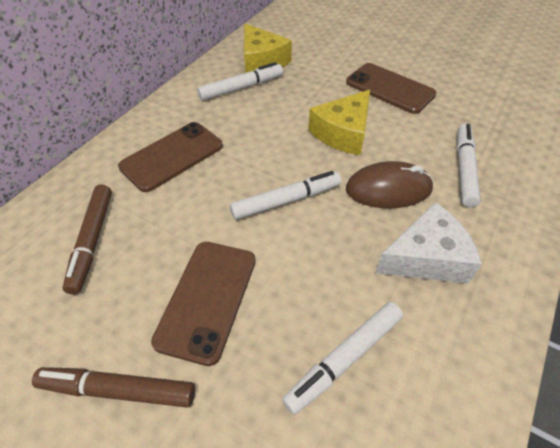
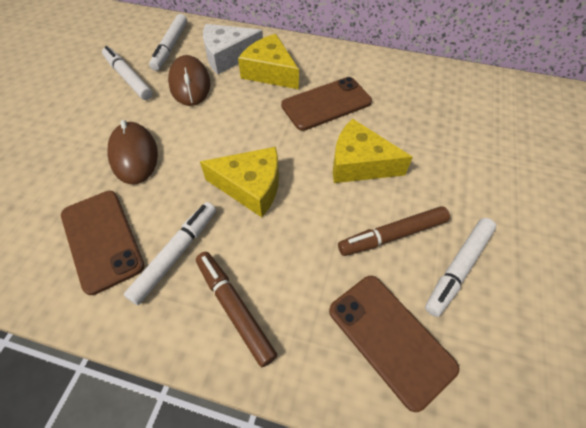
brown mouse: [346,161,433,208] = 1 -> [107,120,158,184] [168,55,210,106] = 2
yellow cheese: [244,24,292,73] [308,90,370,155] = 2 -> [200,147,279,217] [238,34,299,89] [333,119,413,183] = 3

